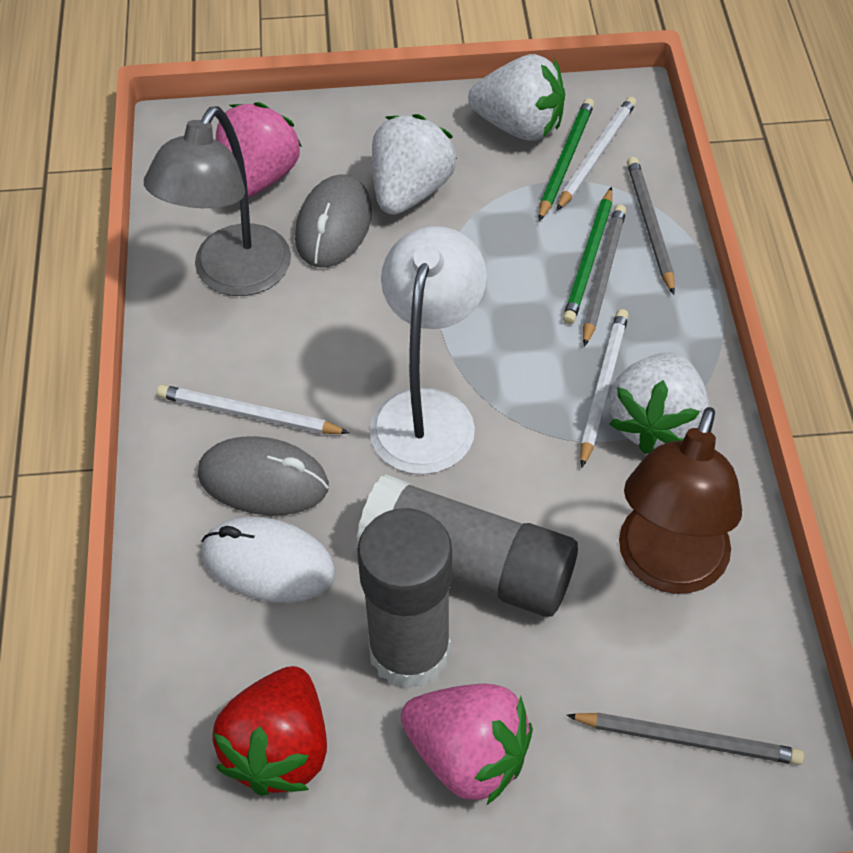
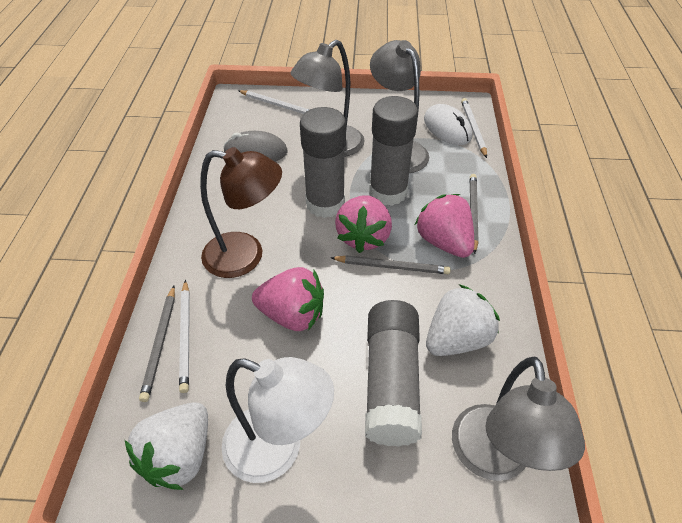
green pencil: [539,98,594,221] [563,187,612,324] = 2 -> none = 0
grey glue stick: [357,474,578,617] [357,508,452,689] = 2 -> [300,107,346,218] [365,300,422,447] [369,96,418,206] = 3
grey lamp: [144,106,291,296] = 1 -> [290,40,365,157] [370,40,429,173] [452,357,585,481] = 3
grey mouse: [198,436,329,515] [295,174,372,268] = 2 -> [223,131,288,162] = 1
pink strawberry: [216,102,302,198] [401,684,533,805] = 2 -> [252,267,324,331] [335,196,392,253] [415,194,474,258] = 3
red strawberry: [212,666,327,796] = 1 -> none = 0
white strawberry: [372,114,457,215] [468,54,565,141] [609,352,709,454] = 3 -> [125,402,208,490] [426,284,500,356] = 2

